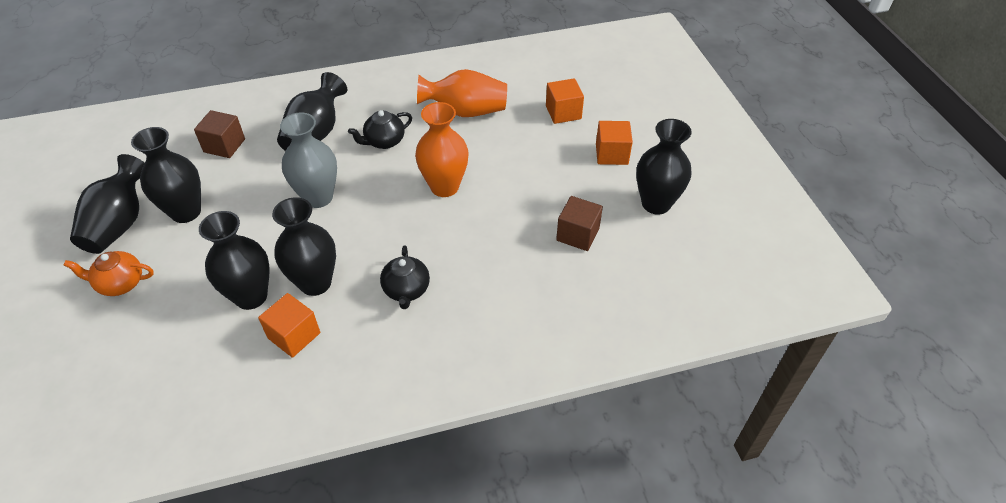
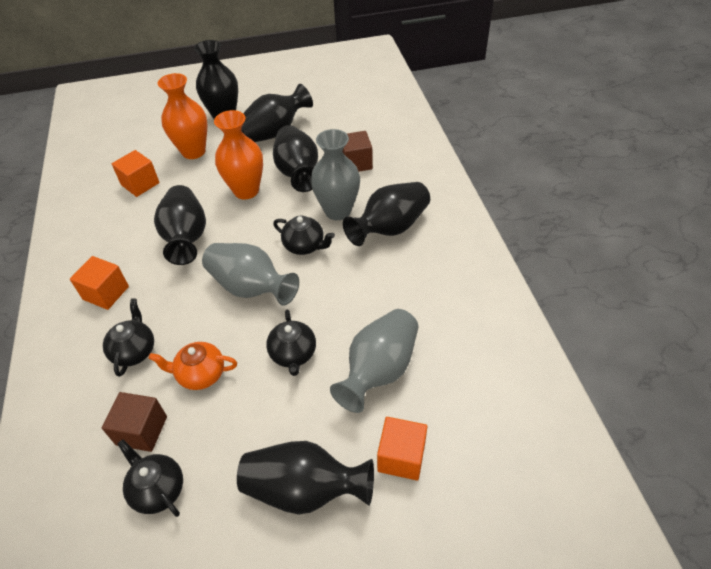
black teapot: [348,110,412,149] [380,245,430,309] = 2 -> [103,299,154,377] [117,439,183,517] [266,310,316,376] [273,216,335,255] = 4
grey vase: [280,112,337,208] = 1 -> [202,243,299,306] [311,129,360,220] [330,309,419,413] = 3

